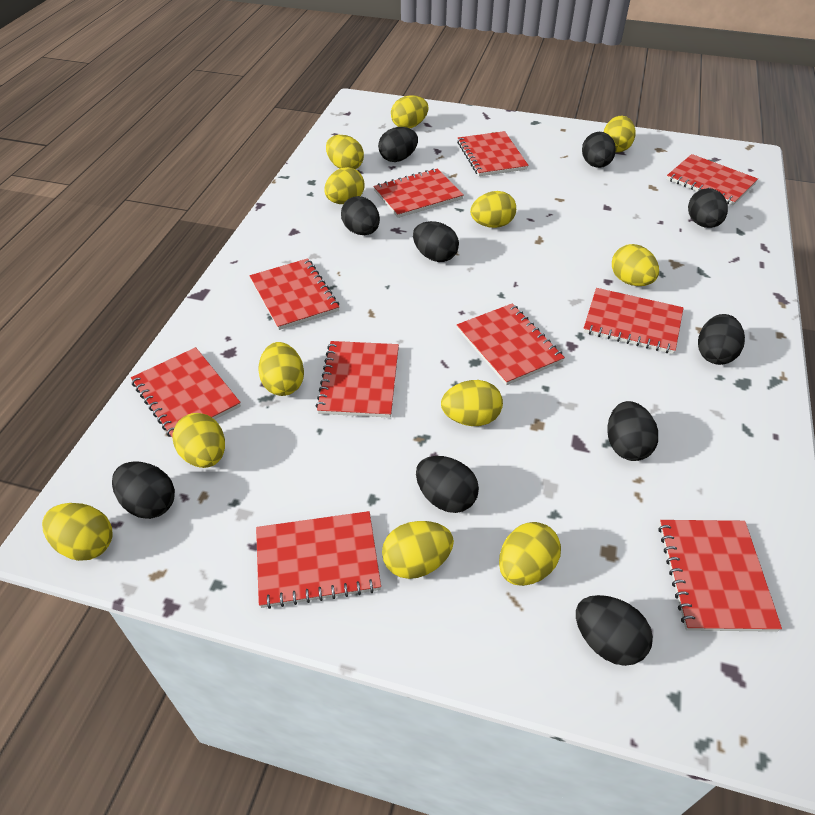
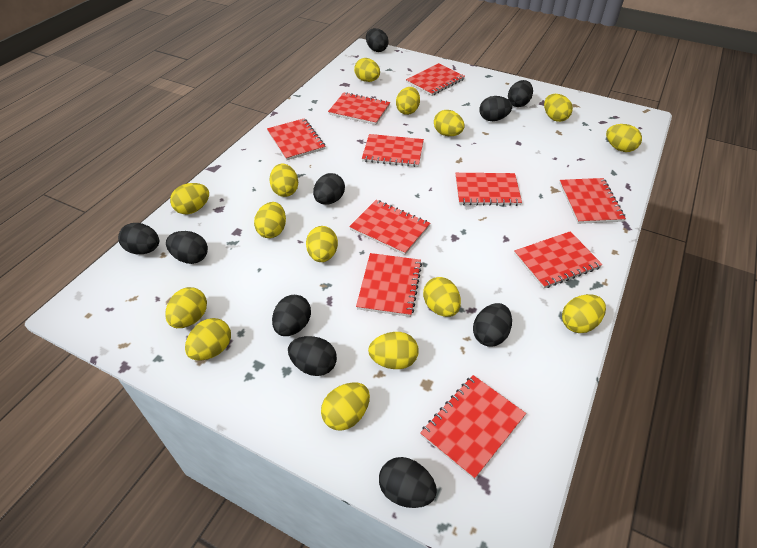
yellow egg: [42,503,113,561] [173,413,225,468] [258,342,304,396] [325,167,365,204] [326,135,364,169] [382,521,454,579] [391,95,428,128] [441,380,503,426] [470,191,516,228] [499,522,561,586] [604,116,636,153] [612,244,659,286] = 12 -> [165,287,207,328] [170,183,209,214] [185,318,231,361] [254,202,286,238] [270,164,298,197] [306,226,338,262] [321,382,370,431] [354,58,380,82] [368,332,419,369] [396,87,420,115] [423,277,461,317] [434,110,465,136] [544,94,573,122] [562,294,606,333] [606,124,642,152] = 15

